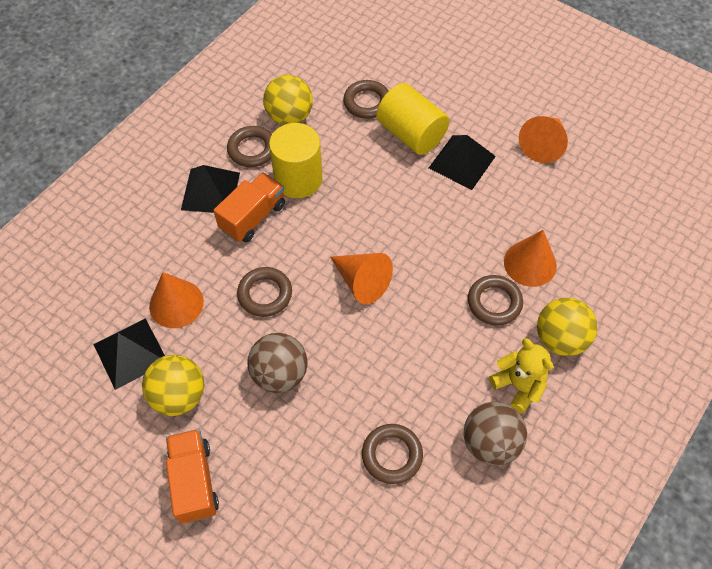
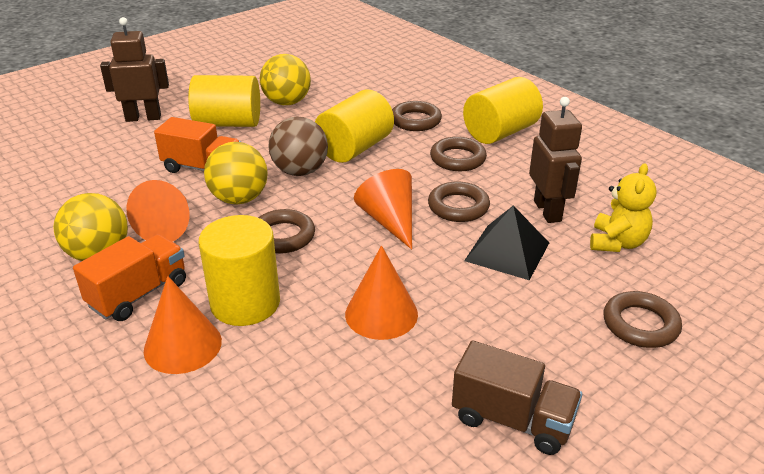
black pyramid: [93,318,165,390] [181,165,240,213] [429,135,496,190] = 3 -> [464,205,549,280] = 1
brown ball: [247,333,308,393] [464,402,527,465] = 2 -> [268,117,328,176] = 1
brown robot: none = 0 -> [100,17,169,122] [529,97,582,223] = 2
brown truck: none = 0 -> [452,340,582,455] = 1
yellow cylinder: [269,123,322,198] [376,83,450,155] = 2 -> [188,75,260,127] [199,215,280,326] [315,89,394,163] [463,77,543,144] = 4

